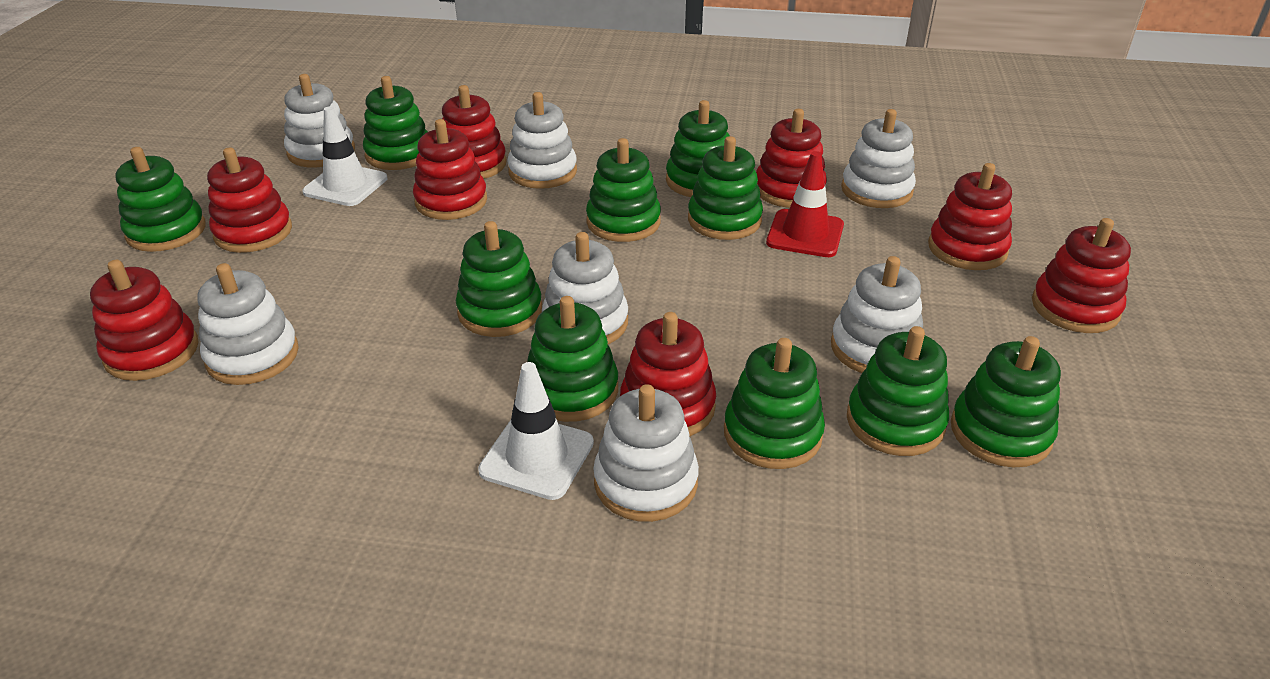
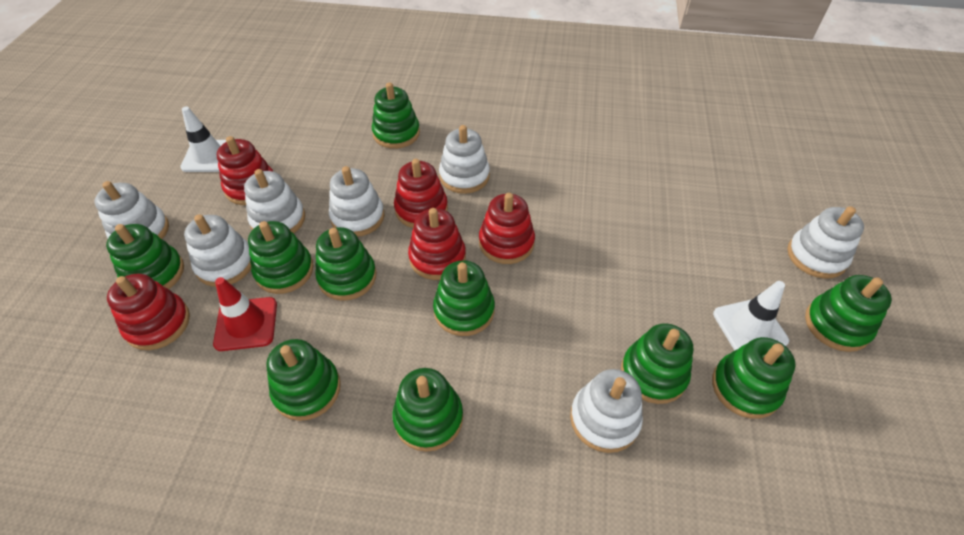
red stacking toy: [90,260,198,381] [207,148,292,253] [413,119,487,220] [442,85,507,179] [620,312,716,437] [756,109,827,208] [928,163,1012,270] [1032,218,1131,333] = 8 -> [107,274,190,350] [217,136,273,205] [394,159,448,228] [408,208,466,280] [479,193,535,264] = 5

